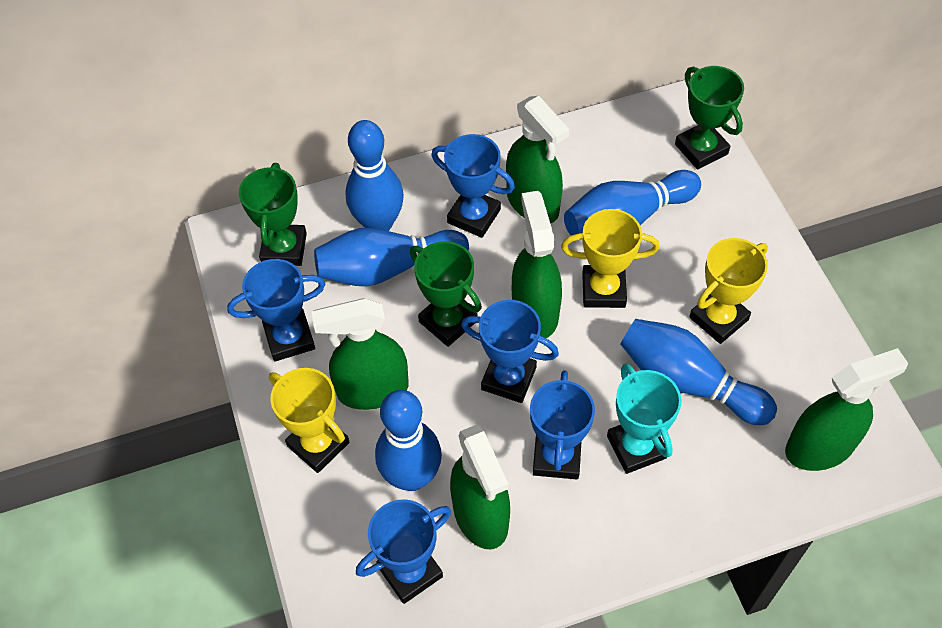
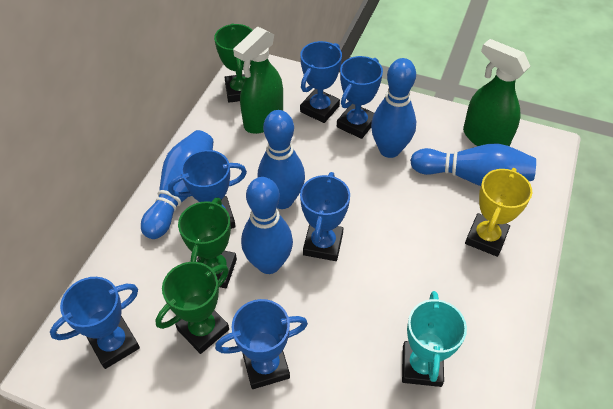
blue trophy: [227,259,325,362] [356,499,451,604] [432,134,515,238] [461,300,559,403] [530,370,595,479] = 5 -> [50,277,140,369] [168,150,247,229] [215,299,308,389] [300,41,342,123] [300,172,350,261] [337,56,383,139] = 6
green spray bottle: [312,298,409,410] [450,424,510,549] [506,96,569,223] [512,191,562,338] [785,348,908,471] = 5 -> [233,27,283,134] [463,39,530,146] = 2
yellow trophy: [269,368,349,473] [561,209,660,308] [689,238,768,344] = 3 -> [465,168,533,257] = 1

